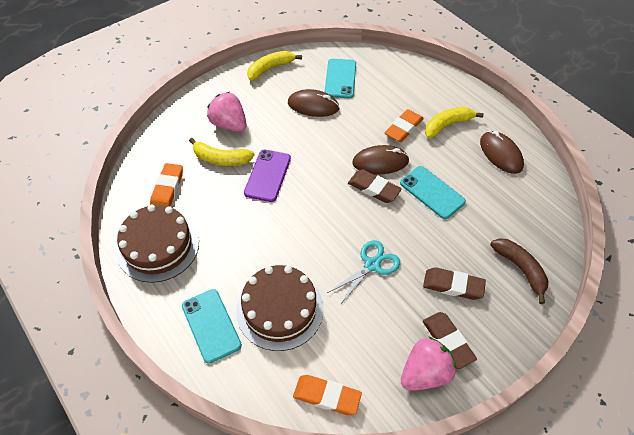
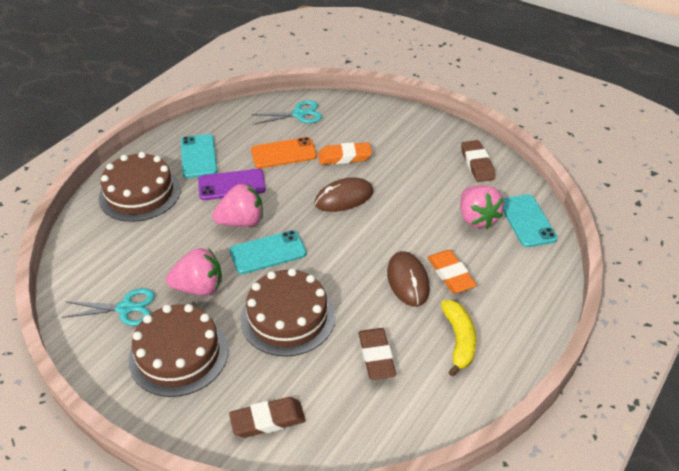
brown banana: [490,238,548,304] = 1 -> none = 0
brown cake: [116,204,199,283] [236,265,324,351] = 2 -> [99,152,181,222] [129,304,228,397] [241,268,335,357] = 3
brown mouse: [288,89,340,117] [352,145,409,174] [480,131,524,174] = 3 -> [315,177,374,212] [387,251,430,306] = 2
orange eraser: [150,163,183,206] [293,375,362,415] [384,109,424,142] = 3 -> [318,142,372,165] [427,250,477,293] = 2
orange phone: none = 0 -> [251,137,317,168] = 1
pink strawberry: [207,92,247,132] [401,336,456,391] = 2 -> [166,248,222,296] [212,184,263,227] [460,185,504,229] = 3
turquoise scissors: [329,240,400,305] = 1 -> [62,288,155,326] [251,100,322,125] = 2
yellow banana: [189,138,255,166] [247,51,302,81] [425,107,484,138] = 3 -> [441,300,476,377] = 1

